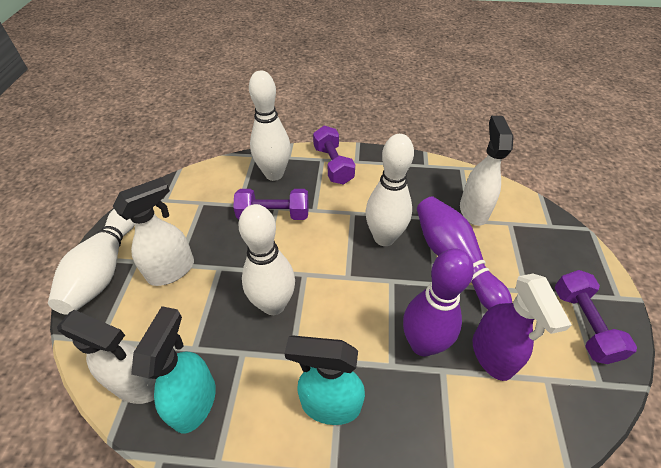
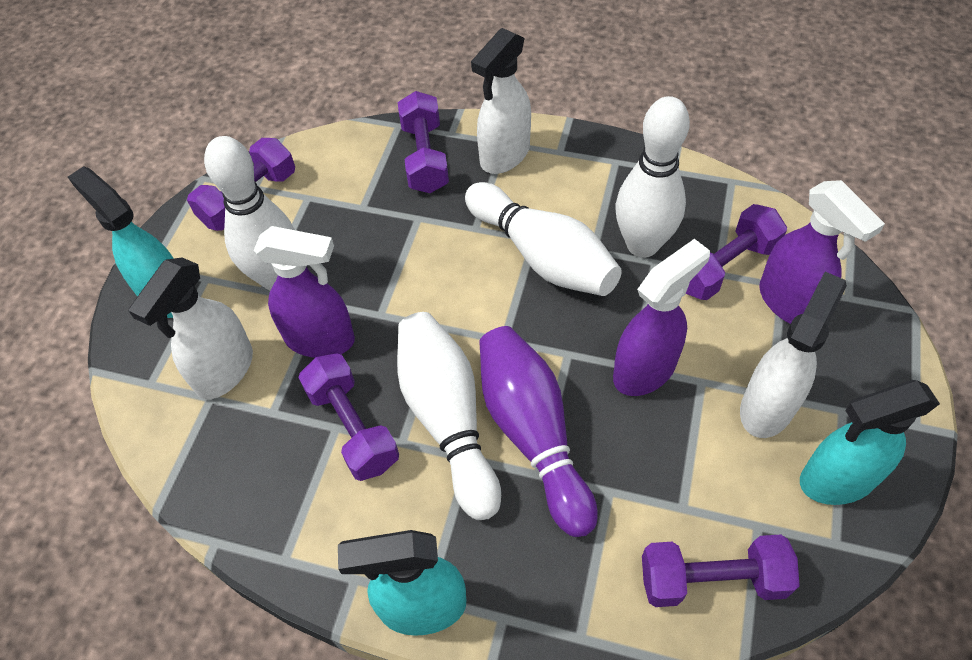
purple bowling pin: [403,248,474,356] [417,196,512,310] = 2 -> [479,326,598,537] = 1
purple dumbbell: [233,189,308,220] [313,126,355,185] [555,270,637,364] = 3 -> [187,138,295,231] [298,353,399,481] [398,91,449,193] [642,534,800,607] [686,204,787,300] = 5
purple spray bottle: [473,274,572,381] = 1 -> [254,226,355,358] [613,239,710,396] [759,180,885,324] = 3
turquoise spray bottle: [131,306,216,434] [285,335,365,425] = 2 -> [68,166,174,318] [338,530,466,636] [800,380,940,505] = 3

